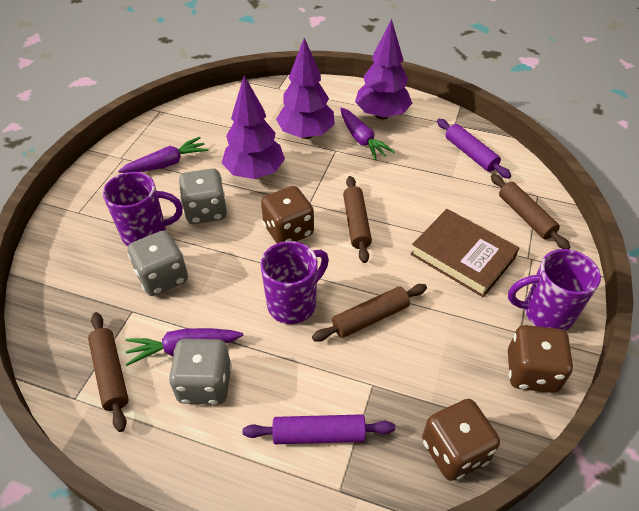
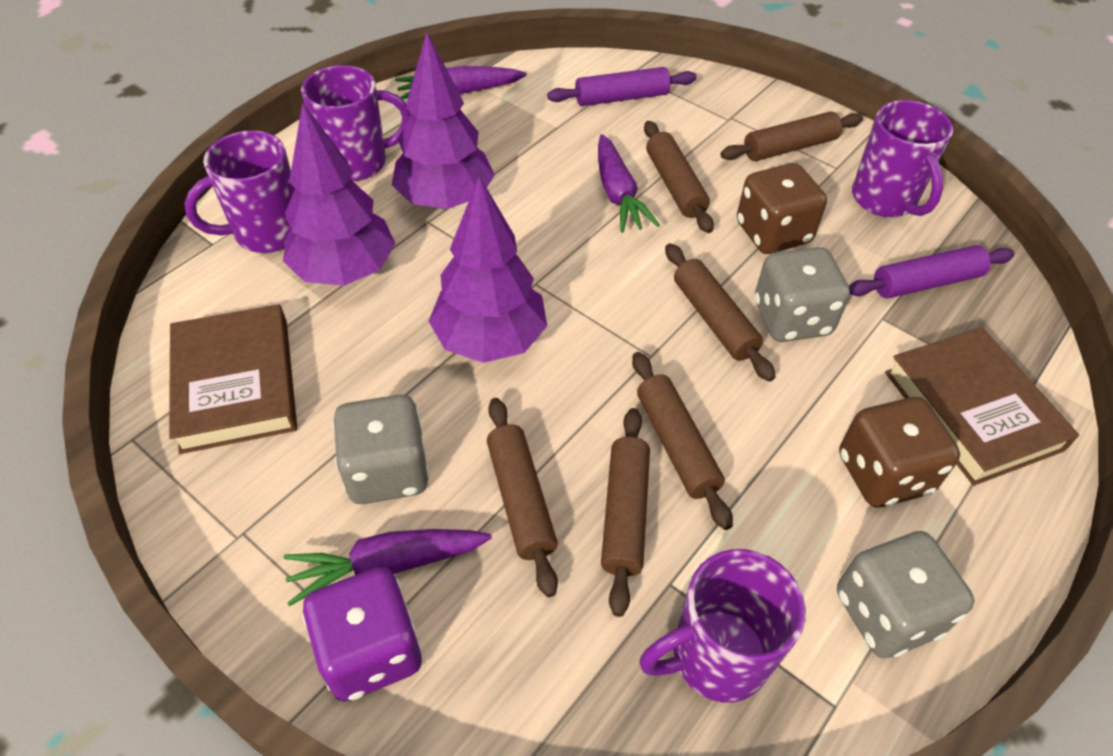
brown book: [411,209,519,298] = 1 -> [169,304,297,454] [885,327,1079,486] = 2
brown dice: [261,186,314,243] [422,399,500,481] [508,325,573,393] = 3 -> [737,163,827,254] [839,397,960,508] = 2
brown rolling pin: [88,312,129,432] [312,284,427,342] [343,176,372,263] [491,174,571,249] = 4 -> [487,398,558,597] [601,408,650,617] [632,352,733,530] [644,121,714,233] [665,243,775,382] [721,111,863,161] = 6
purple dice: none = 0 -> [302,567,422,701] = 1
purple mug: [103,172,183,246] [260,241,329,324] [508,249,601,331] = 3 -> [184,130,295,253] [301,65,411,181] [639,549,806,703] [852,100,953,217] = 4

